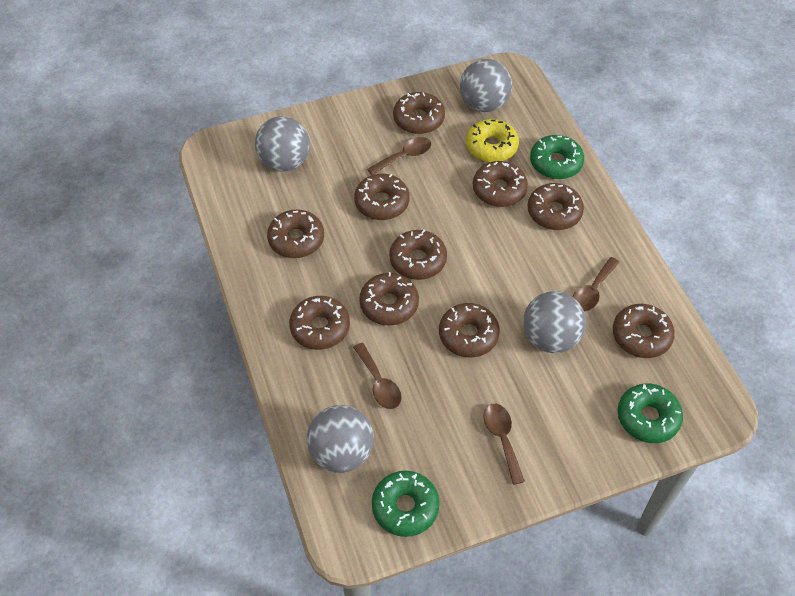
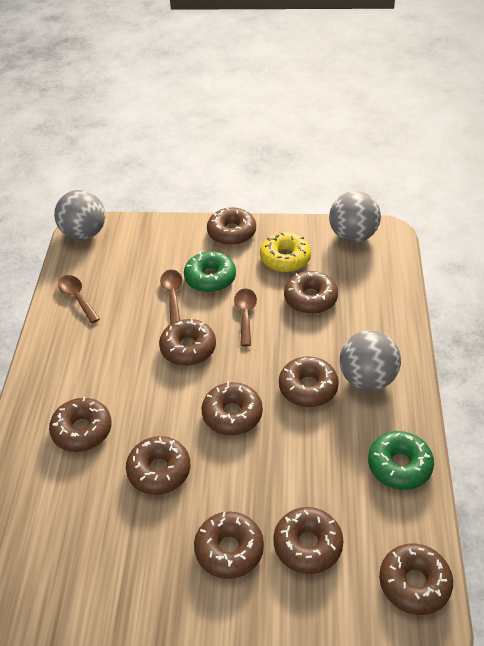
brown spoon: [353,343,402,409] [367,137,431,175] [484,404,525,485] [573,257,620,311] = 4 -> [58,275,100,323] [160,270,182,324] [234,288,257,346] = 3
green donut: [372,471,440,537] [530,135,584,179] [618,384,683,443] = 3 -> [184,251,236,293] [368,431,434,490] = 2
grey ball: [255,116,310,172] [307,405,374,473] [460,59,512,112] [523,291,586,353] = 4 -> [54,190,105,240] [329,191,381,242] [340,330,401,391] = 3

